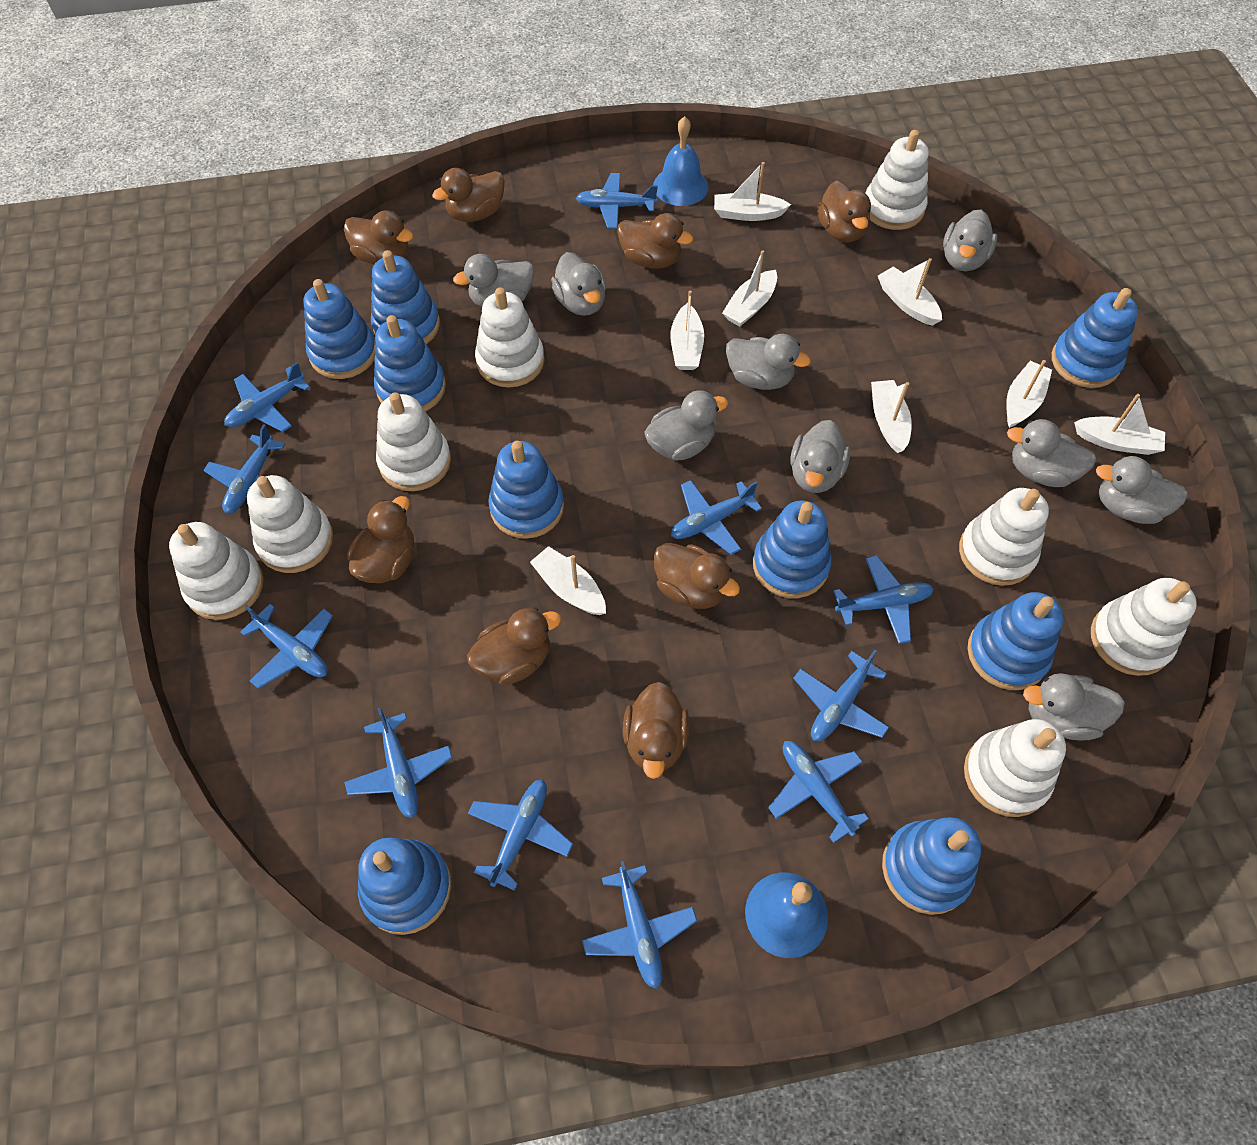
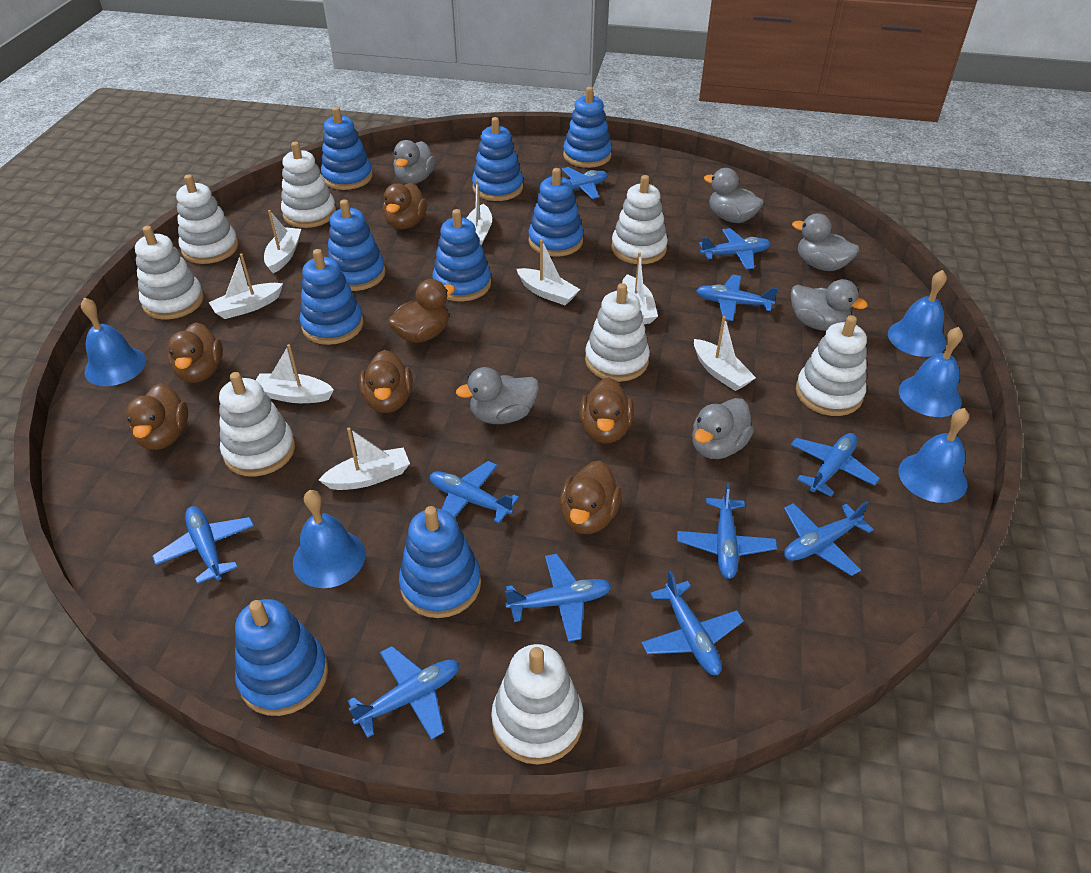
blue bell: [653,116,709,206] [745,873,828,958] = 2 -> [81,297,146,386] [293,490,365,588] [888,270,947,357] [899,327,963,417] [899,408,969,503] = 5
brown duck: [344,210,413,264] [347,496,414,583] [432,168,505,222] [467,608,561,685] [617,213,693,269] [623,682,690,779] [654,543,740,609] [817,180,871,242] = 8 -> [126,383,188,450] [168,322,223,383] [359,350,413,413] [383,183,427,229] [388,279,455,343] [560,460,622,534] [579,377,634,444] = 7
grey duck: [453,254,534,307] [551,252,606,316] [644,390,728,461] [726,334,811,390] [790,420,850,493] [943,210,997,271] [1007,419,1097,487] [1023,673,1125,740] [1096,456,1188,524] = 9 -> [393,140,436,184] [456,367,539,424] [692,398,754,459] [704,168,764,223] [791,279,868,331] [792,213,859,271] = 6

